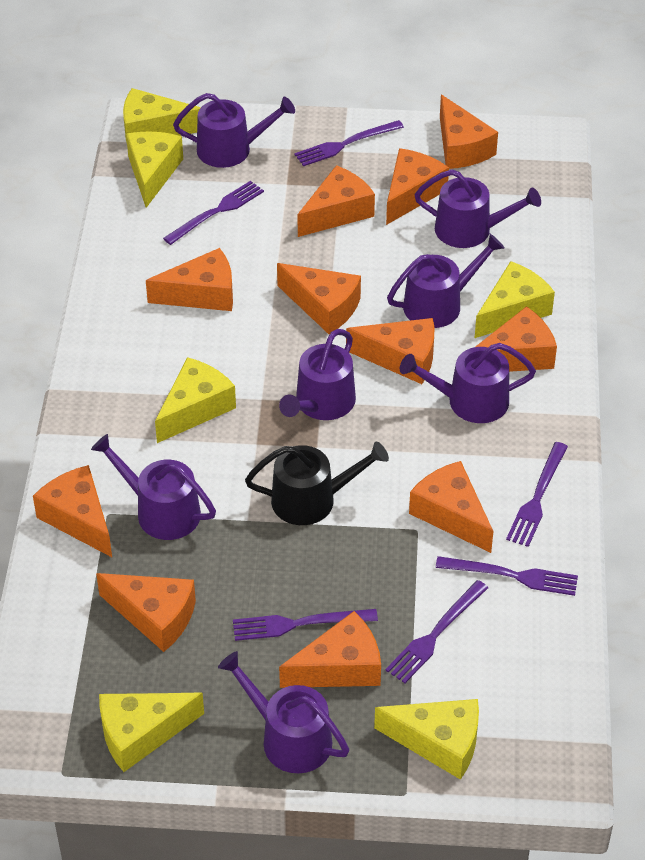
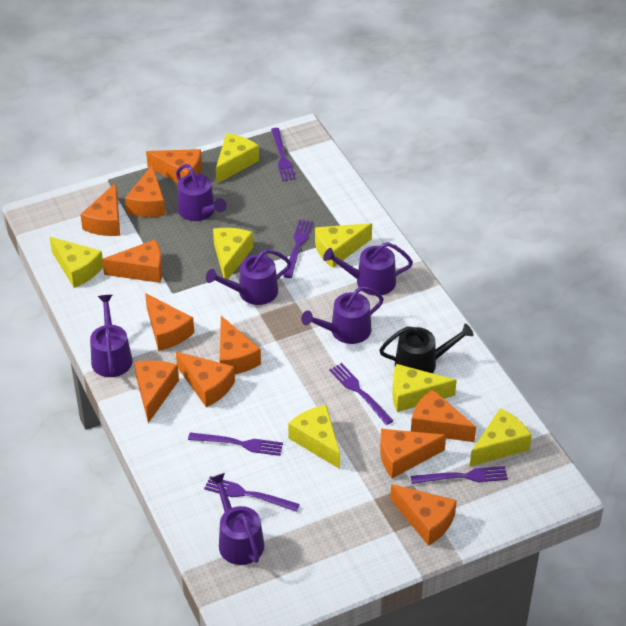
purple watering can: [91,434,216,540] [173,93,295,168] [218,651,349,773] [279,329,356,420] [387,234,505,328] [400,343,536,423] [415,169,541,248] = 7 -> [90,295,133,377] [176,164,227,221] [206,249,291,305] [209,473,264,565] [301,286,384,344] [323,242,413,296] = 6
yellow cheese: [99,693,204,772] [123,88,201,142] [126,131,183,208] [155,357,236,443] [374,699,479,780] [475,261,555,338] = 6 -> [49,237,103,288] [213,228,253,279] [216,133,259,184] [288,405,340,469] [315,223,372,268] [392,364,457,412] [470,408,532,466] = 7

